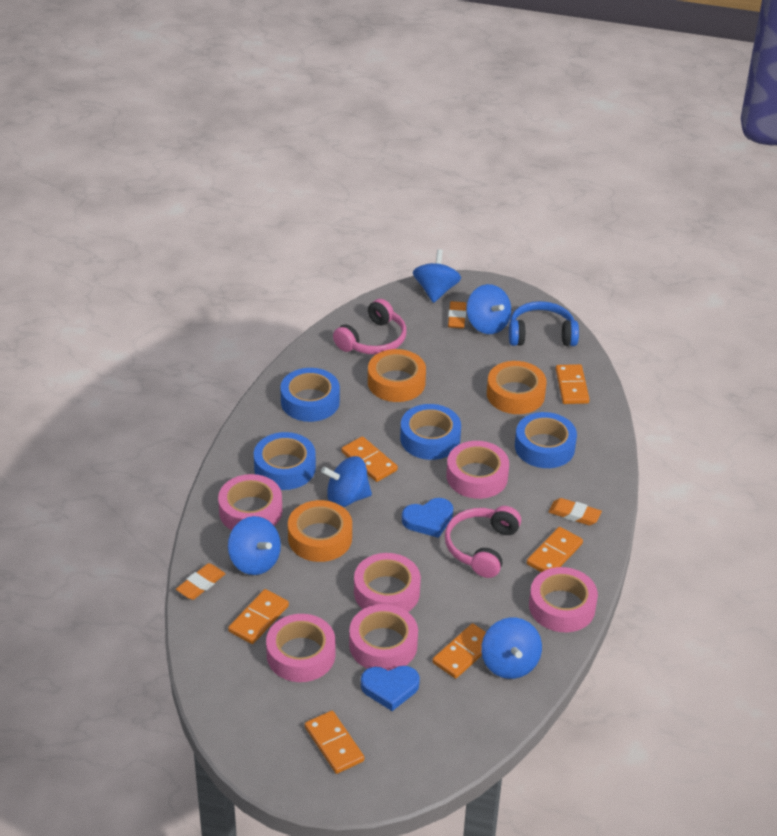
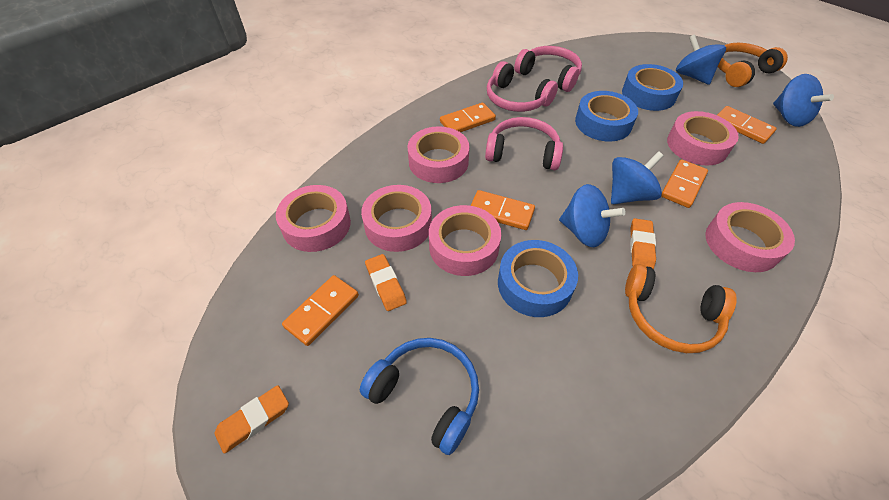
blue heart: [361,666,420,711] [402,498,453,538] = 2 -> none = 0
blue spinning top: [228,516,281,575] [321,456,372,507] [413,249,461,303] [467,284,511,334] [481,618,542,679] = 5 -> [559,184,626,247] [611,151,664,204] [676,34,726,85] [773,74,834,127] = 4
blue tape: [254,432,316,490] [280,368,340,422] [400,404,461,460] [515,412,577,468] = 4 -> [498,240,578,317] [575,91,638,142] [622,64,683,111] = 3
orange domino: [228,589,289,644] [305,711,364,774] [342,436,398,482] [432,623,486,679] [527,527,583,572] [556,364,590,404] = 6 -> [282,275,359,346] [440,103,496,132] [470,190,535,230] [661,159,708,208] [717,106,777,144] = 5
orange headphones: none = 0 -> [625,264,737,353] [718,43,788,87] = 2
orange tape: [288,500,352,562] [368,349,426,402] [487,361,547,414] = 3 -> none = 0
pink headphones: [333,299,406,355] [445,506,521,578] = 2 -> [485,117,563,170] [487,61,558,112] [514,46,582,92] = 3

